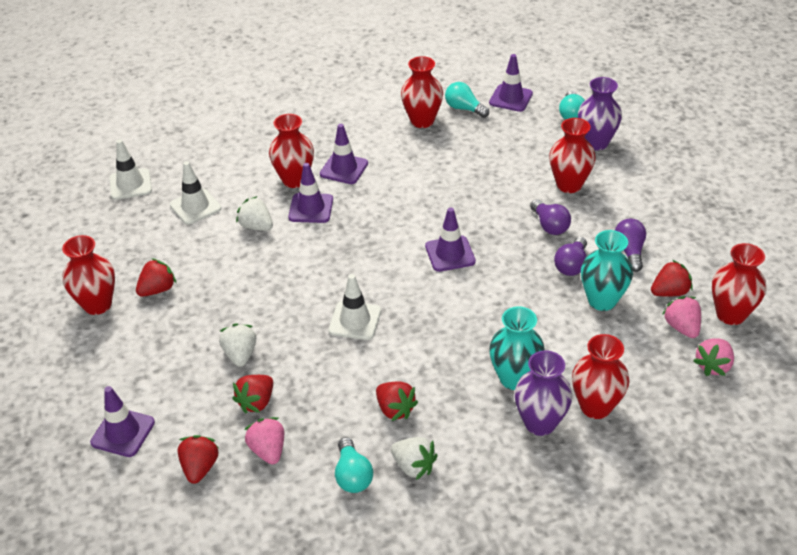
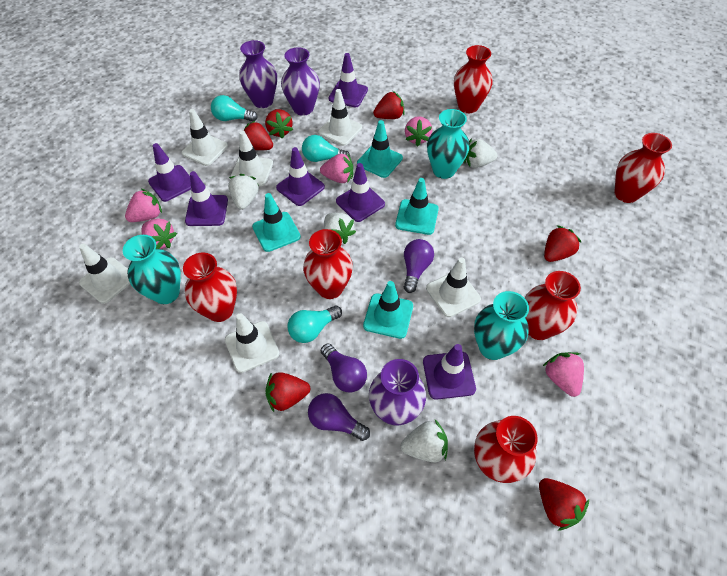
pink strawberry: [244,417,284,465] [662,296,701,338] [693,338,734,376] = 3 -> [125,189,162,222] [141,218,177,249] [320,154,353,183] [405,116,432,146] [543,352,584,397] = 5
purple traffic cone: [90,386,155,457] [288,163,333,223] [320,124,368,184] [425,207,476,272] [489,54,533,112] = 5 -> [148,143,191,202] [185,171,228,226] [276,147,325,206] [329,53,368,108] [336,163,385,222] [423,344,476,400] = 6
purple vase: [514,350,572,436] [578,77,622,150] = 2 -> [239,40,277,108] [281,47,320,116] [369,359,426,425] = 3
red strawberry: [136,258,176,297] [177,435,219,484] [232,375,273,413] [376,381,418,421] [651,260,693,297] = 5 -> [243,121,273,150] [265,109,293,139] [265,372,310,412] [373,91,405,119] [539,478,589,530] [544,225,581,262] = 6
turquoise traffic cone: none = 0 -> [252,193,301,252] [357,120,403,178] [363,281,413,339] [395,178,439,235] = 4
turquoise vase: [489,306,545,390] [581,230,633,311] = 2 -> [123,235,181,304] [427,109,470,179] [474,291,529,360] = 3
white strawberry: [219,323,256,367] [236,196,273,231] [391,437,438,480] = 3 -> [228,174,259,210] [324,213,356,244] [401,420,448,462] [464,138,498,168] = 4
white traffic cone: [109,139,152,200] [170,161,221,225] [329,274,381,340] = 3 -> [79,244,130,304] [181,109,228,166] [225,313,280,373] [230,131,273,186] [318,89,362,146] [426,258,481,317] = 6

